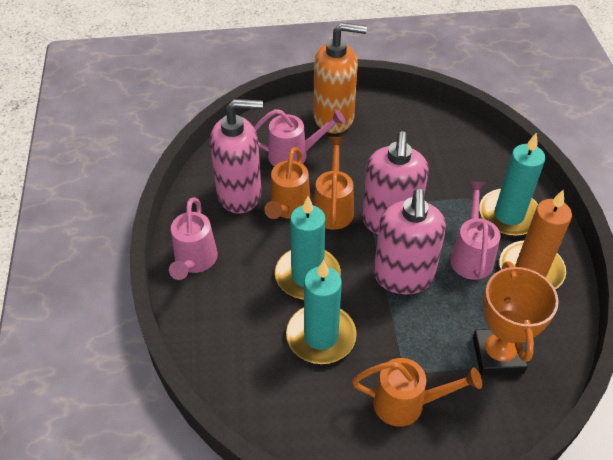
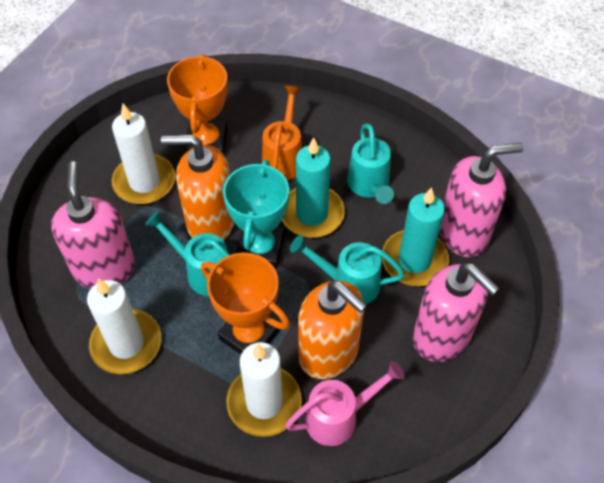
orange candle: [499,190,572,289] = 1 -> none = 0
orange soap dispenser: [313,22,367,134] = 1 -> [161,134,234,240] [298,280,367,379] = 2
orange trophy: [473,261,559,375] = 1 -> [167,54,228,154] [201,253,290,355] = 2
orange watering can: [264,147,311,219] [314,137,354,230] [352,358,482,427] = 3 -> [262,85,302,180] = 1
pink watering can: [169,198,218,280] [254,109,345,167] [450,182,500,280] = 3 -> [285,361,405,446] = 1
turquoise candle: [275,196,341,299] [286,260,357,364] [479,133,545,236] = 3 -> [282,137,345,238] [382,187,450,286] = 2
turquoise trophy: none = 0 -> [223,160,289,269] = 1
turquoise watering can: none = 0 -> [145,211,230,296] [290,235,405,304] [347,124,394,204] = 3
white candle: none = 0 -> [87,278,161,374] [112,104,175,204] [226,342,302,437] = 3

